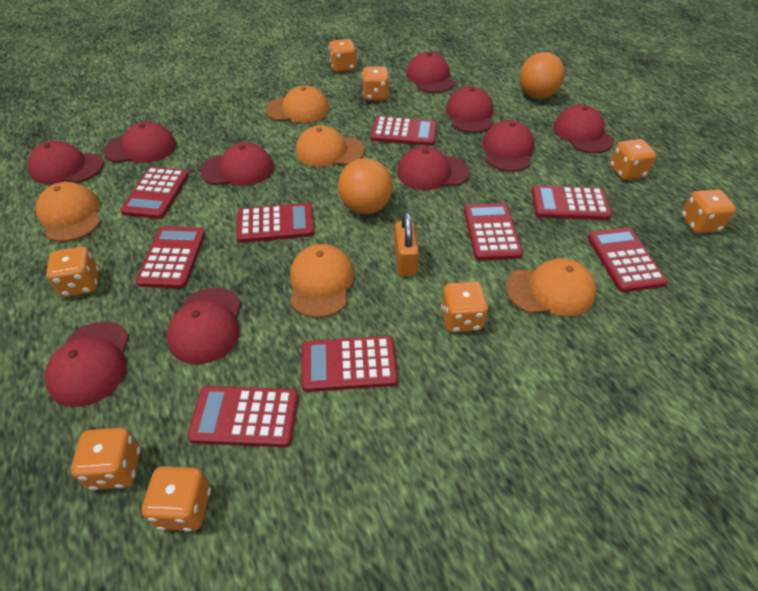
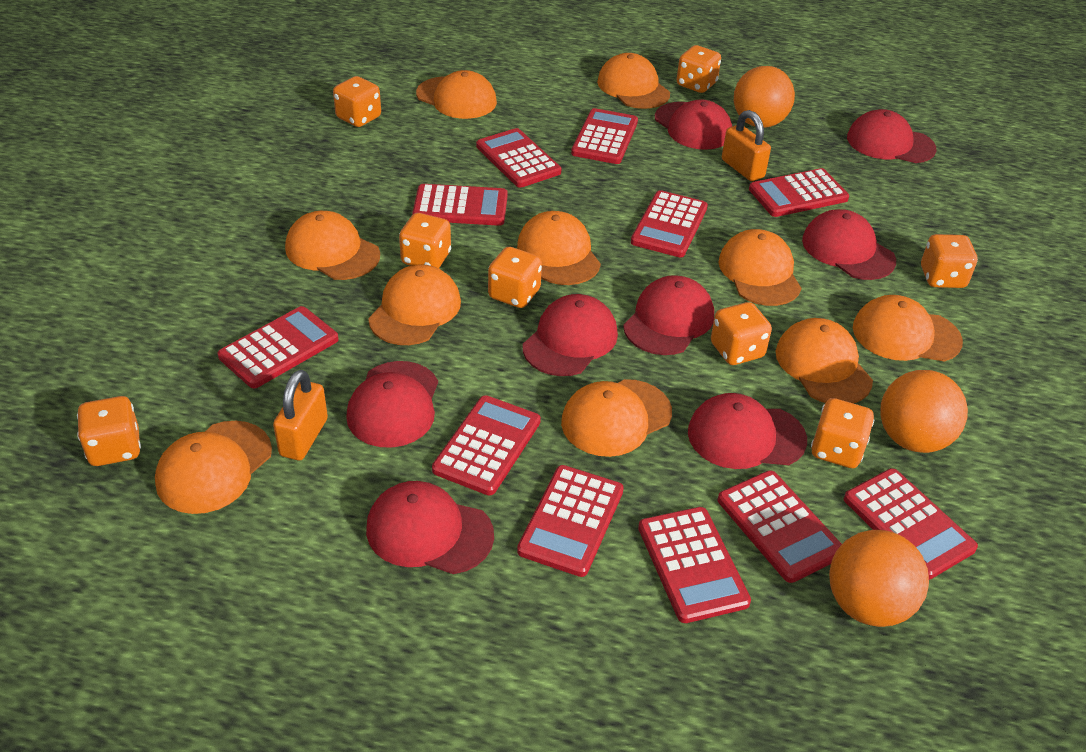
orange ball: [338,158,393,214] [519,52,565,99] = 2 -> [734,66,795,128] [829,530,929,627] [880,370,968,453] = 3
orange cap: [36,182,100,242] [265,85,329,123] [290,244,354,318] [296,125,365,167] [506,258,596,316] = 5 -> [155,421,272,514] [285,211,380,280] [368,264,461,345] [416,70,497,119] [517,211,601,285] [561,379,672,457] [597,53,670,109] [718,229,802,306] [776,318,873,404] [853,295,963,362] = 10
orange padlock: [394,211,419,277] = 1 -> [273,370,328,460] [722,110,771,181] = 2
red calculator: [120,167,189,219] [136,226,205,288] [187,386,298,447] [236,203,314,243] [301,336,398,392] [371,116,437,146] [464,203,523,260] [531,185,612,220] [587,227,667,292] = 9 -> [218,306,339,388] [412,184,508,226] [432,395,541,496] [476,128,561,188] [517,465,624,577] [571,108,638,164] [631,190,708,257] [638,507,751,623] [718,470,842,583] [749,168,849,217] [844,468,978,580] = 11
red cap: [28,141,104,184] [45,322,129,407] [104,122,176,163] [167,287,241,364] [200,142,274,186] [397,146,470,190] [406,52,454,93] [446,86,493,133] [482,120,534,172] [553,105,614,153] = 10 -> [346,361,438,448] [366,481,494,574] [523,294,618,376] [623,275,714,355] [655,99,732,150] [688,393,807,469] [802,209,896,280] [847,109,936,163] = 8

